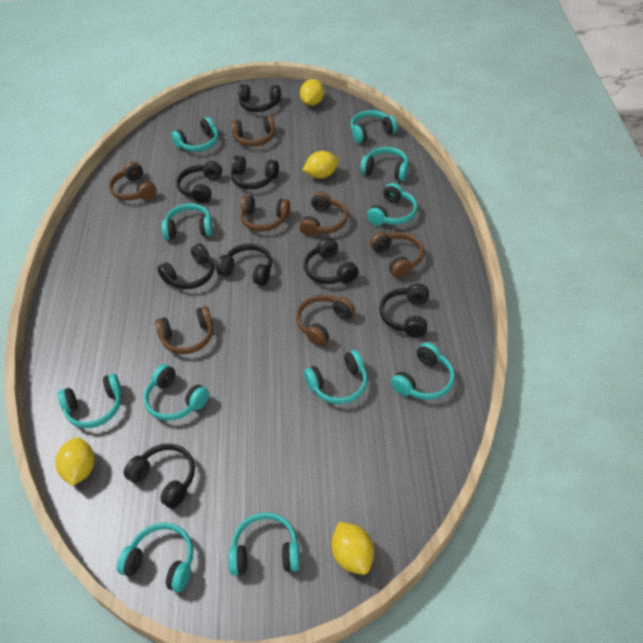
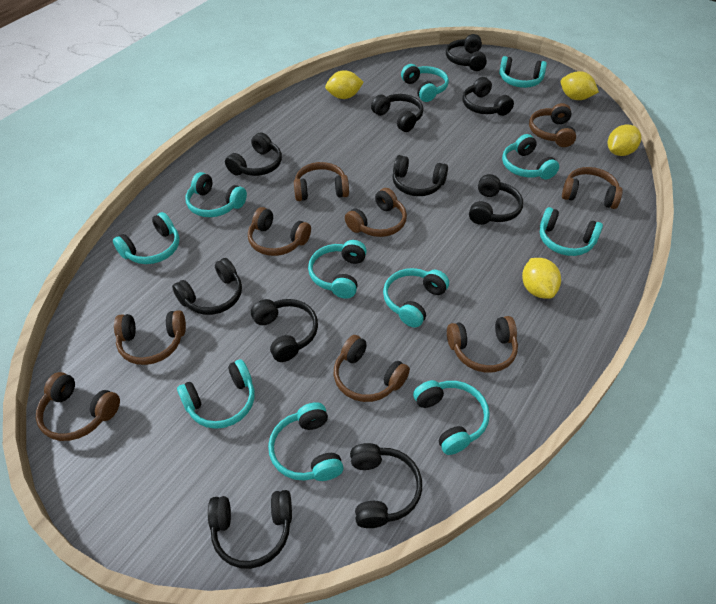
black headphones: [124,444,195,509] [157,243,214,289] [176,161,222,203] [216,244,272,286] [231,156,279,189] [239,84,281,112] [304,237,359,284] [379,284,429,337] = 8 -> [172,258,242,315] [208,490,292,569] [225,132,282,176] [251,299,318,362] [350,443,422,528] [371,94,423,132] [392,155,448,196] [446,34,487,71] [462,77,514,116] [469,174,523,225] = 10
brown headphones: [109,161,157,201] [155,306,213,354] [231,115,275,147] [240,195,290,231] [296,295,355,346] [299,192,348,237] [370,232,424,278] = 7 -> [36,372,120,441] [114,310,186,365] [248,207,311,256] [294,162,349,201] [334,335,410,402] [345,188,407,237] [447,316,518,373] [529,103,576,147] [562,167,623,209] = 9

